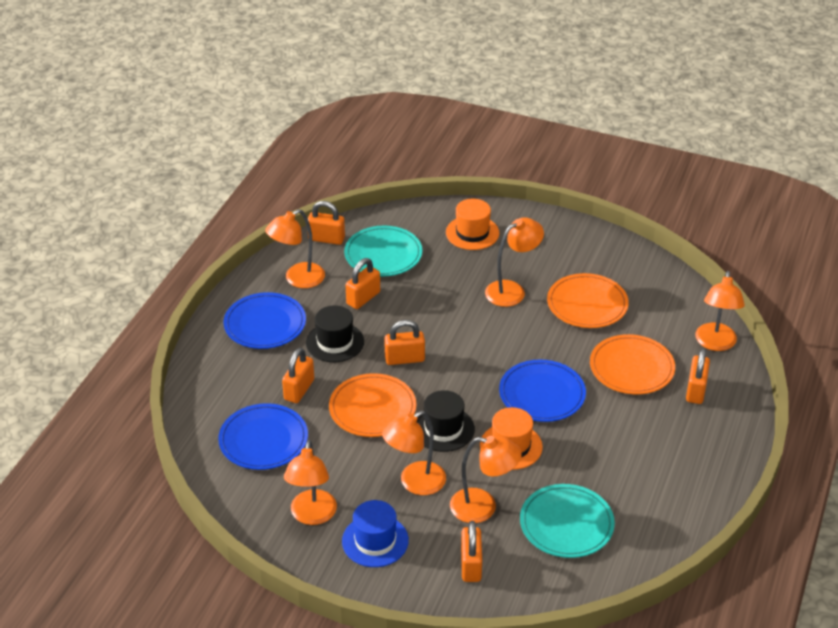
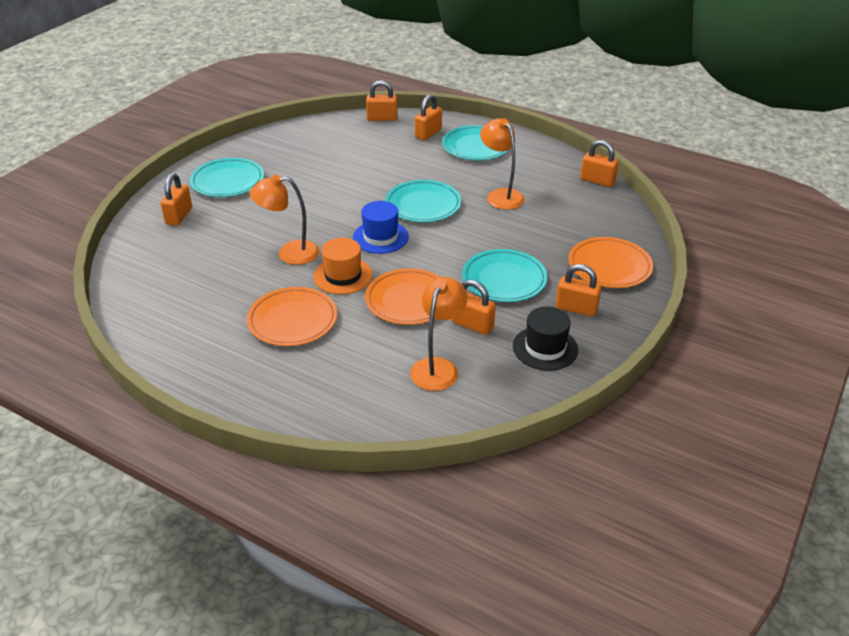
black hat: [306,305,364,362] [417,390,475,452] = 2 -> [513,307,578,371] = 1
blue plate: [218,403,308,470] [223,292,306,349] [499,359,586,422] = 3 -> none = 0
orange hat: [446,199,499,250] [480,407,543,470] = 2 -> [313,238,373,294] = 1
orange lamp: [265,209,325,288] [284,440,337,525] [382,411,446,495] [450,436,522,523] [485,217,544,307] [695,271,745,351] = 6 -> [250,175,319,265] [410,277,468,391] [480,118,525,210] = 3
turquoise plate: [344,226,422,276] [520,484,615,558] = 2 -> [190,158,264,197] [385,180,461,222] [442,125,509,161] [462,249,548,302] = 4

